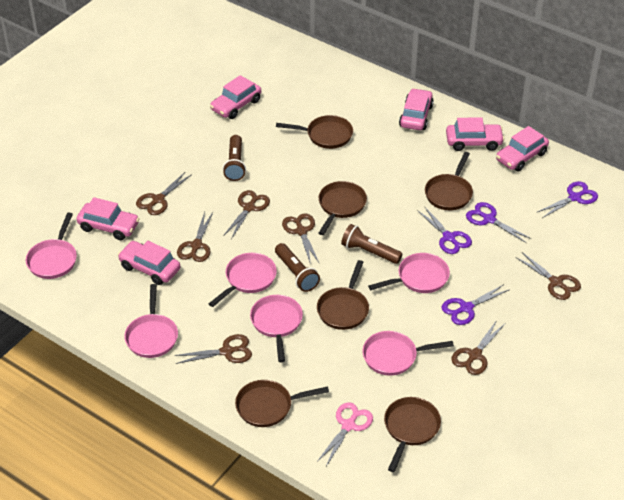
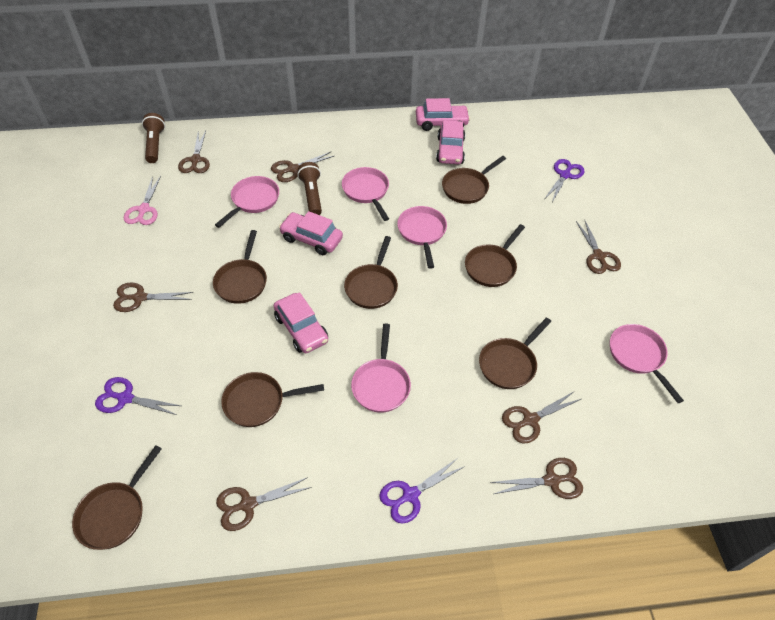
brown flashlight: [223,135,246,181] [275,243,320,292] [341,224,402,264] = 3 -> [142,113,165,163] [297,162,322,215] = 2
brown pan: [235,380,329,427] [276,115,353,149] [317,260,369,330] [319,181,367,235] [384,397,441,472] [425,152,473,210] = 6 -> [72,445,162,550] [213,230,267,304] [221,372,324,427] [344,236,398,309] [442,156,506,204] [465,224,525,287] [479,317,551,389] = 7
pink car: [77,197,140,240] [118,241,181,285] [210,75,261,119] [399,88,434,130] [446,117,505,151] [496,126,549,172] = 6 -> [274,292,328,353] [279,211,343,255] [416,98,470,131] [436,120,465,164] = 4
pink pan: [26,213,77,279] [124,284,178,358] [209,253,277,307] [250,295,303,362] [362,331,454,376] [368,253,450,293] = 6 -> [215,176,279,228] [342,167,389,221] [351,323,411,413] [397,206,447,269] [610,324,684,403] = 5
purple scissors: [417,206,472,254] [441,284,510,325] [466,202,532,243] [537,181,598,218] = 4 -> [95,377,181,415] [379,458,465,523] [545,159,584,202] = 3

